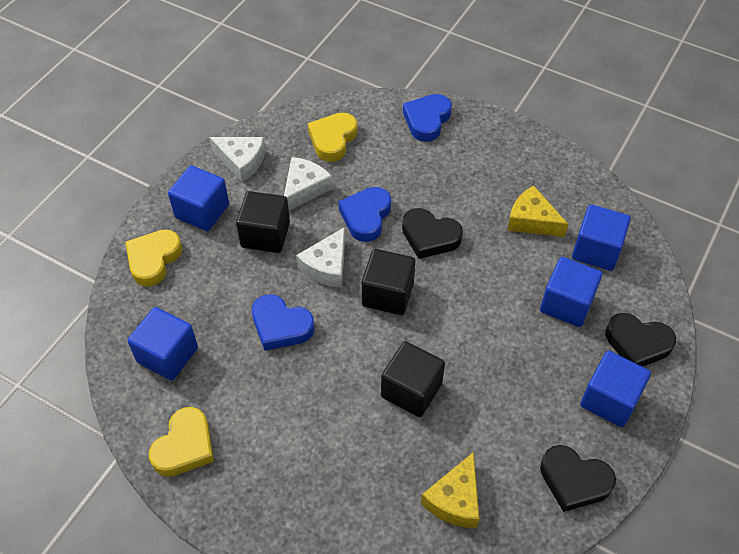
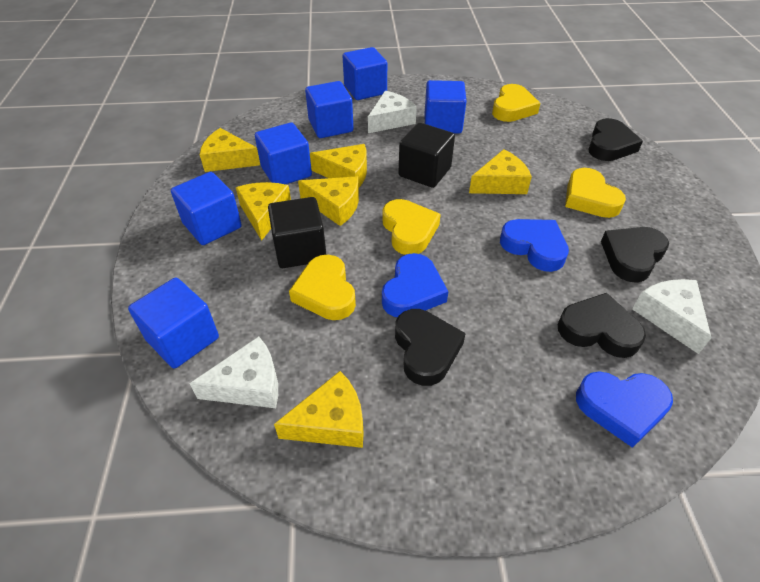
black cube: [236,191,290,253] [362,249,415,315] [381,341,445,417] = 3 -> [268,197,326,268] [398,123,455,188] = 2
black heart: [402,208,463,259] [540,445,616,512] [605,313,676,367] = 3 -> [395,309,466,386] [558,293,646,358] [588,118,643,161] [601,227,669,283] = 4
blue cube: [128,307,198,381] [168,165,229,231] [540,257,602,327] [572,204,631,271] [580,351,651,427] = 5 -> [128,277,219,369] [171,172,242,245] [255,122,312,184] [305,81,353,138] [343,47,387,100] [425,80,467,134] = 6
yellow cheese: [421,452,479,528] [507,186,568,237] = 2 -> [200,128,260,172] [236,182,291,241] [274,371,364,448] [298,176,359,226] [310,144,367,187] [469,149,532,194] = 6
yellow heart: [126,229,182,287] [149,407,214,477] [308,113,358,162] = 3 -> [289,255,356,320] [382,199,441,255] [492,84,541,122] [565,168,626,218] = 4

